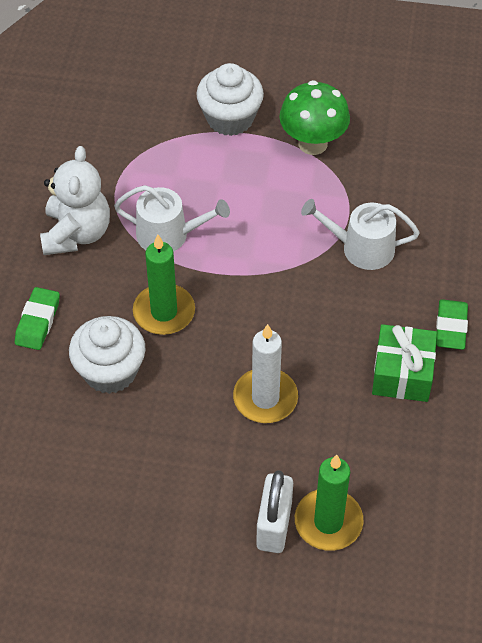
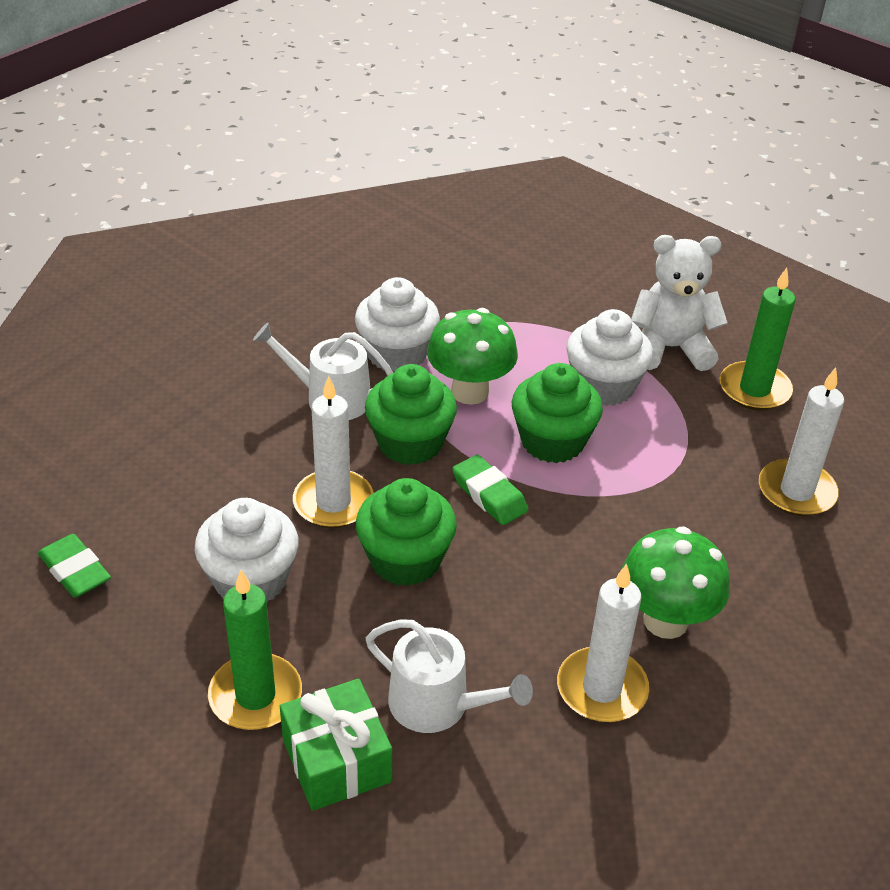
green cupcake: none = 0 -> [356,478,457,586] [365,364,457,465] [512,363,603,463] = 3
green mushroom: [279,80,350,155] = 1 -> [427,308,518,405] [622,527,730,639] = 2
white candle: [233,324,298,423] = 1 -> [293,376,374,528] [557,564,649,722] [759,368,844,516] = 3
white cupcake: [69,316,145,394] [196,63,264,136] = 2 -> [195,498,299,602] [355,277,440,372] [566,309,653,406] = 3
white padlock: [256,470,293,553] = 1 -> none = 0

